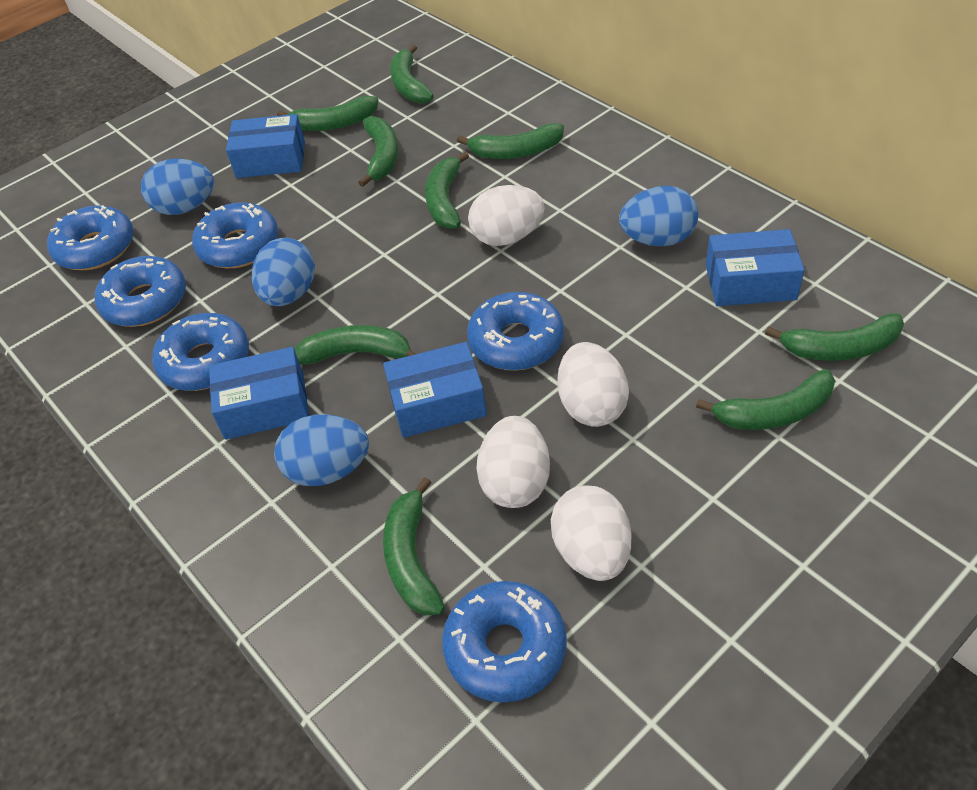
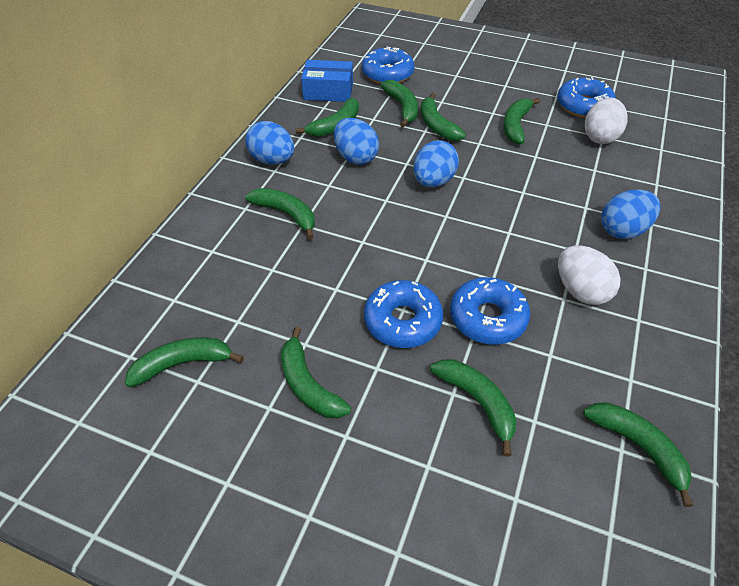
blue box: [209,347,309,440] [226,114,305,178] [383,342,487,438] [706,229,804,306] = 4 -> [301,60,353,102] = 1
blue donut: [47,205,134,270] [95,256,186,327] [152,313,249,391] [192,202,278,268] [442,581,567,703] [467,292,564,371] = 6 -> [362,47,414,84] [364,280,443,348] [450,277,530,345] [557,77,616,118] = 4
white egg: [468,185,545,246] [476,416,550,508] [551,485,631,581] [558,342,629,427] = 4 -> [558,245,621,305] [585,98,628,144] = 2

